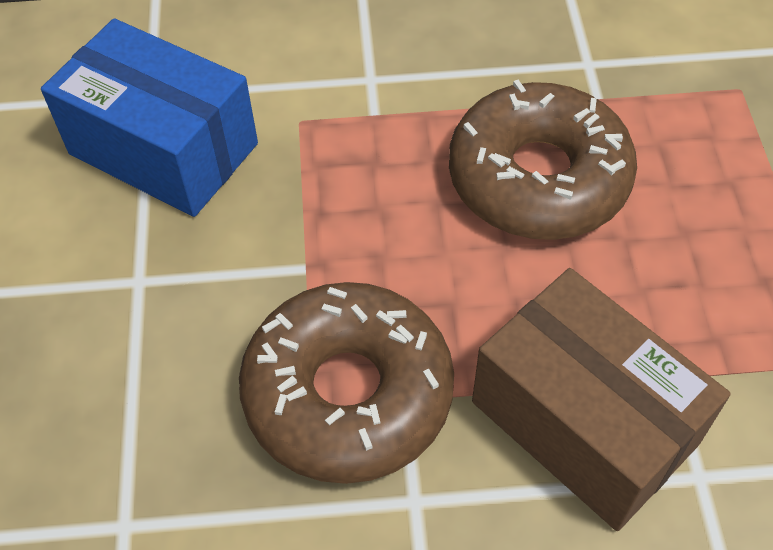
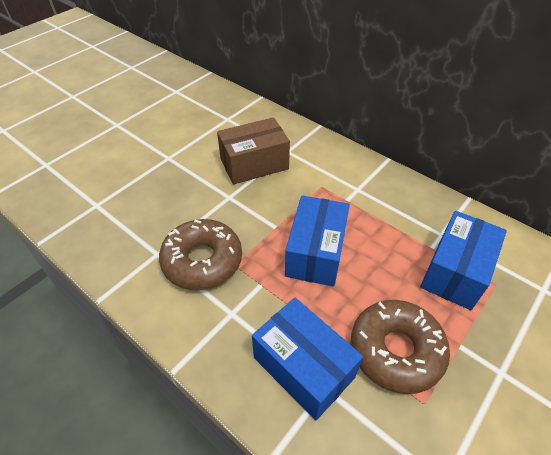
blue box: [41,18,258,217] = 1 -> [252,298,363,420] [285,195,350,287] [420,211,507,310] = 3

